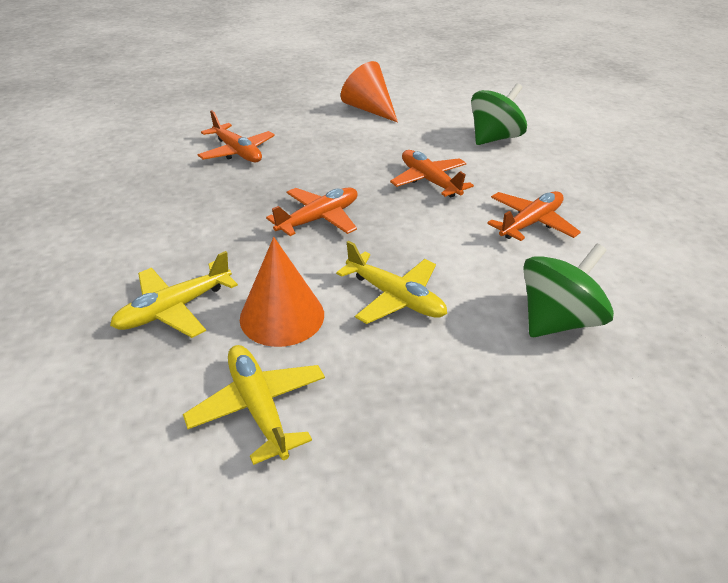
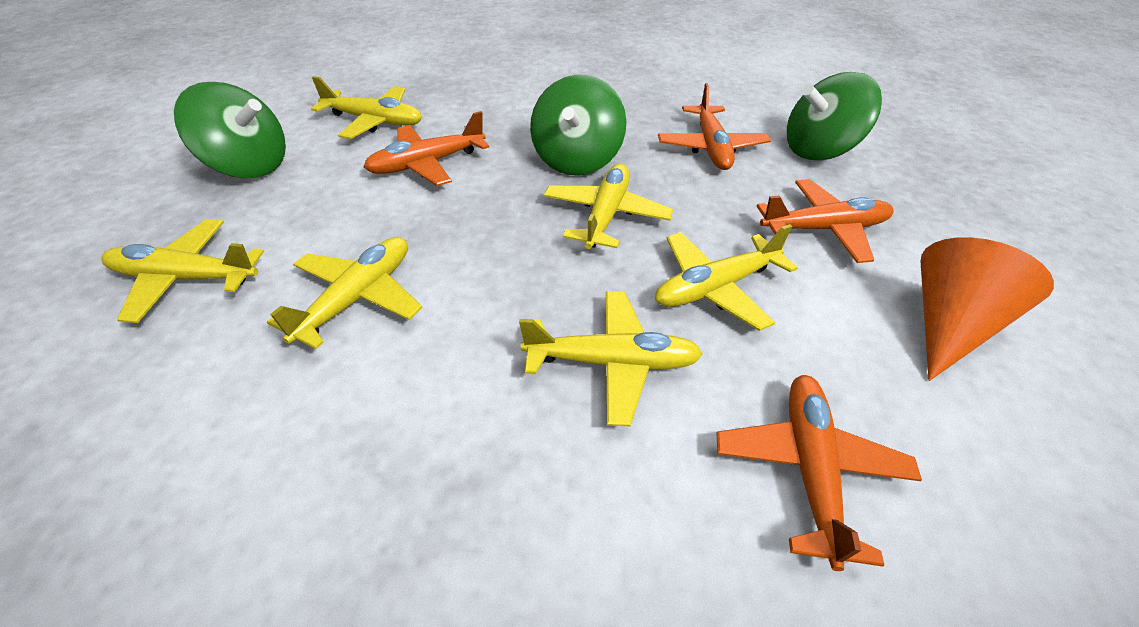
green spinning top: [471,83,527,145] [523,243,614,337] = 2 -> [174,82,286,178] [530,75,626,175] [787,72,882,161] = 3
orange cone: [240,237,324,347] [341,61,398,123] = 2 -> [920,237,1054,381] = 1
yellow plane: [110,251,238,338] [183,345,325,465] [336,241,447,324] = 3 -> [101,219,264,323] [267,237,422,349] [311,76,422,139] [519,291,703,426] [544,163,673,249] [655,224,798,331] = 6

